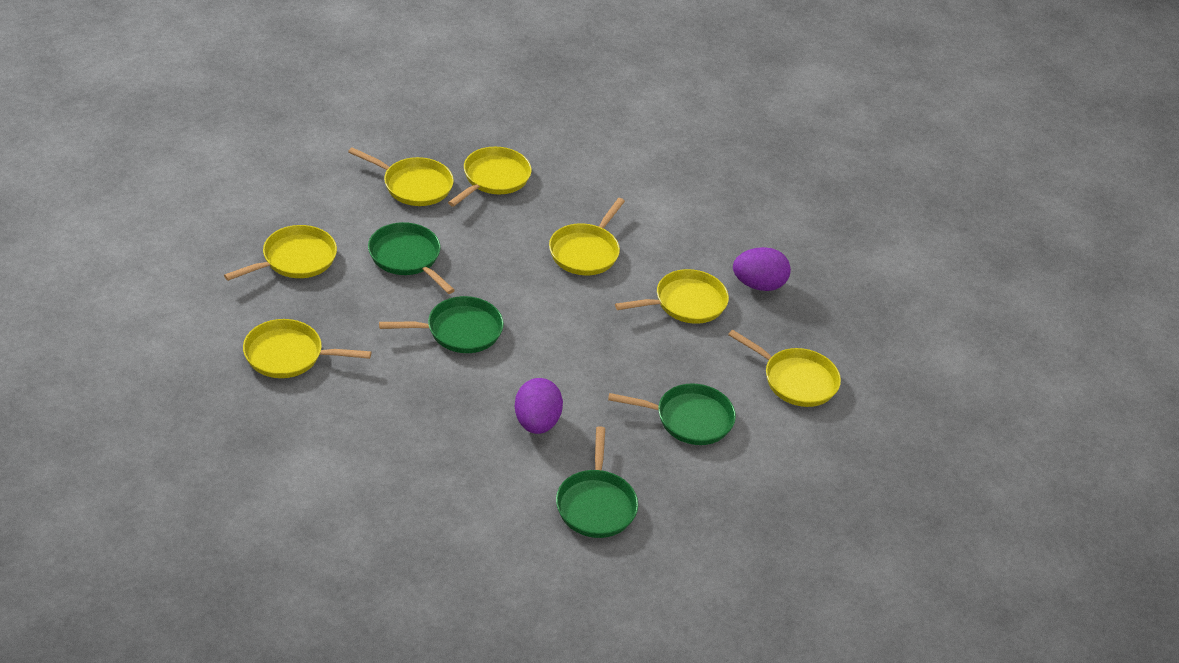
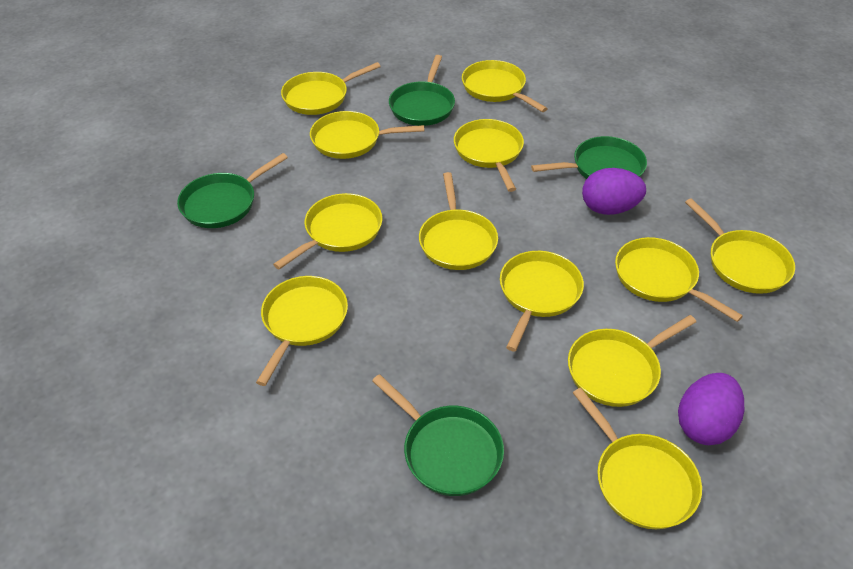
yellow pan: [224,225,337,281] [243,319,371,378] [348,147,454,206] [448,147,532,207] [549,198,625,275] [615,269,729,324] [728,330,841,407] = 7 -> [256,276,348,386] [273,193,382,269] [281,62,381,115] [310,111,424,159] [419,172,498,270] [454,119,524,192] [462,60,548,112] [500,251,584,351] [568,315,696,407] [573,388,702,529] [615,237,743,322] [685,198,795,294] = 12

